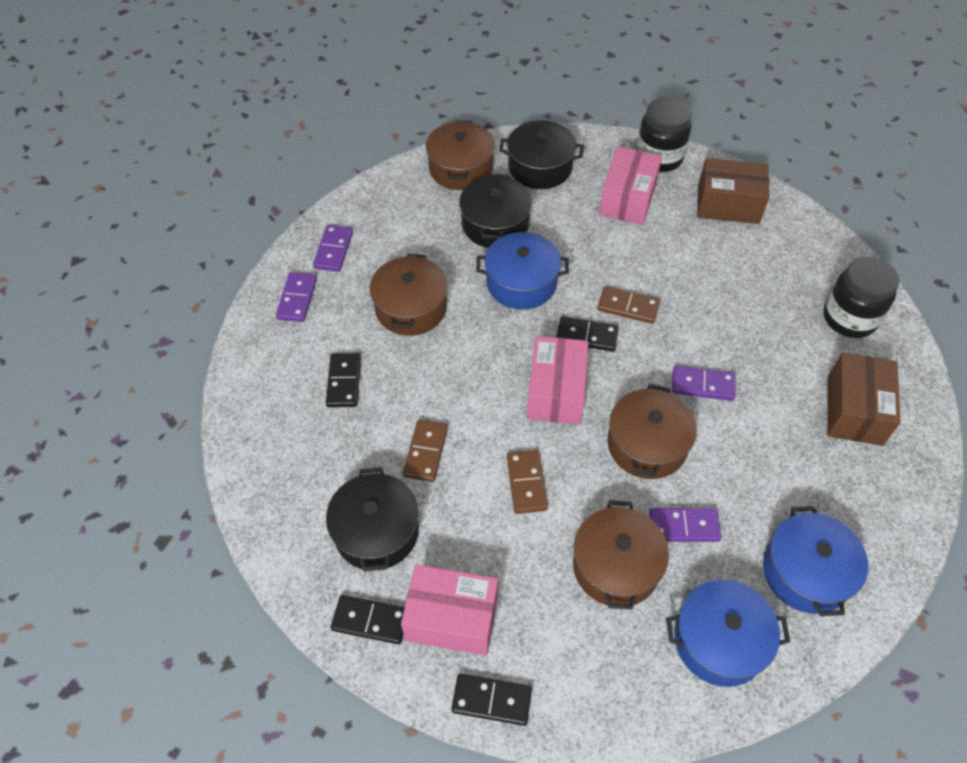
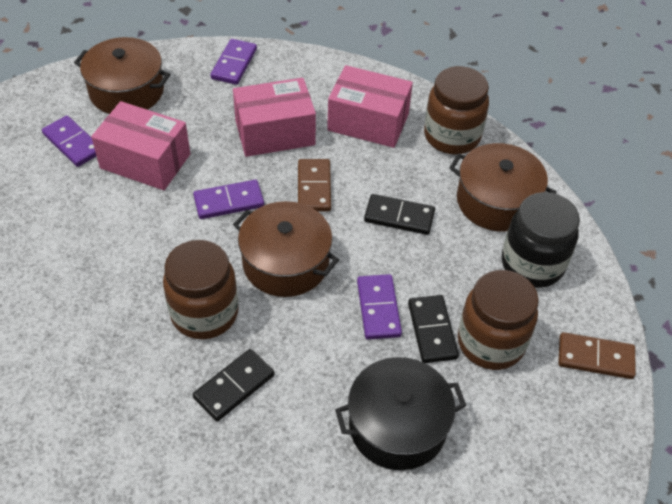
black domino: [326,353,361,407] [330,595,405,644] [451,674,532,726] [556,317,619,352] = 4 -> [193,349,275,422] [364,194,435,235] [408,295,459,363] = 3
black jar: [636,97,691,172] [823,256,900,338] = 2 -> [502,192,580,288] = 1
black pot: [326,467,419,572] [459,174,532,248] [499,121,584,189] = 3 -> [335,357,466,470] = 1
blue pot: [476,232,569,310] [666,580,790,687] [763,506,868,616] = 3 -> none = 0
brown box: [697,158,770,224] [828,353,901,446] = 2 -> none = 0
brown domino: [403,419,448,482] [507,450,548,514] [597,286,660,324] = 3 -> [298,159,331,211] [558,332,636,379] = 2
brown jar: none = 0 -> [163,240,239,339] [424,66,489,154] [458,270,539,370] = 3
brown pot: [369,253,448,336] [426,120,495,190] [573,500,669,610] [608,384,697,479] = 4 -> [74,37,170,114] [233,201,339,297] [449,143,556,231] = 3

